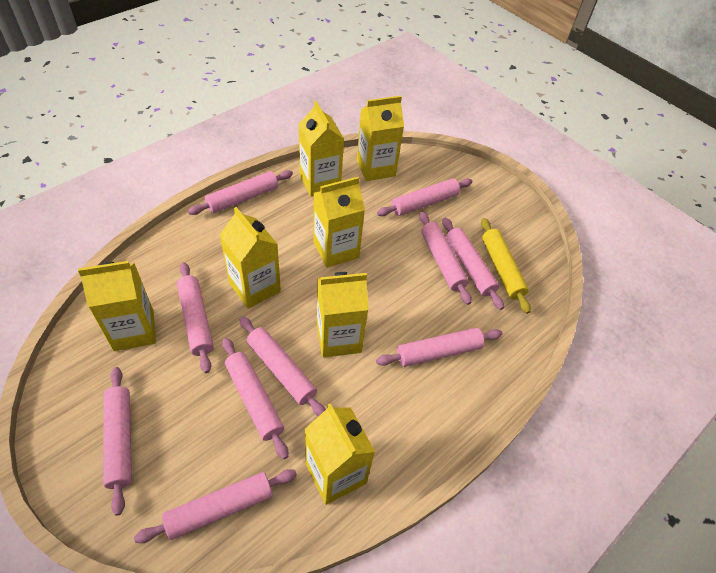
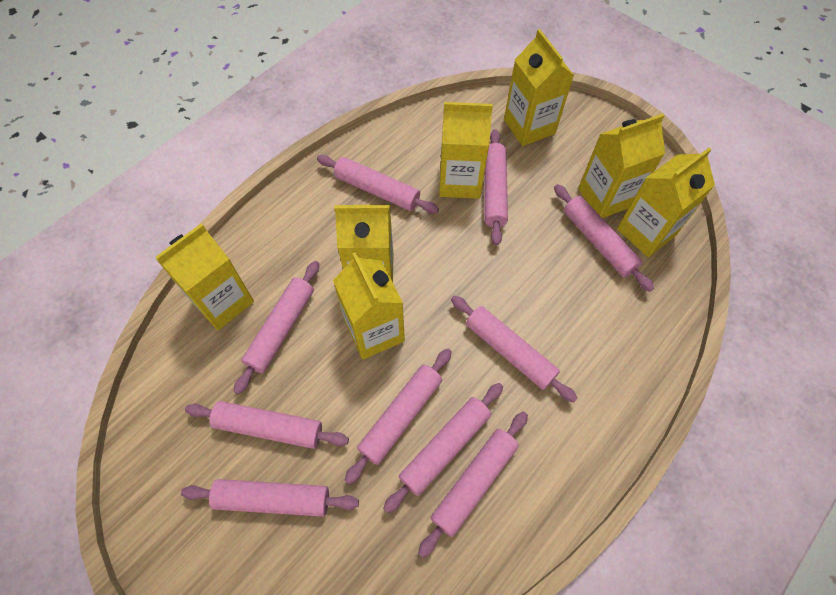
yellow rolling pin: [481,218,531,314] = 1 -> none = 0

